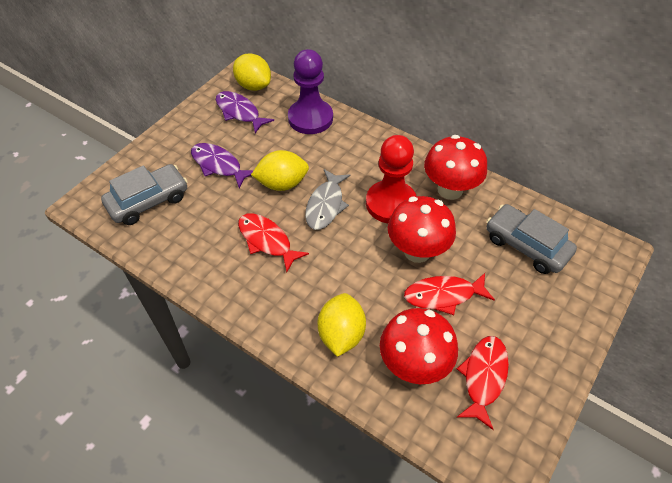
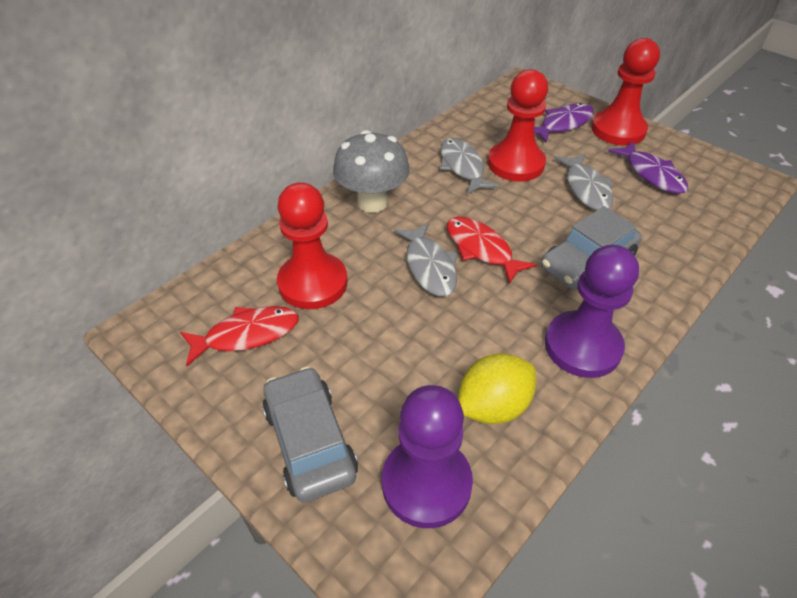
grey fish: [305,169,350,230] = 1 -> [394,223,457,296] [440,138,498,194] [554,154,613,211] = 3
grey mushroom: none = 0 -> [333,130,410,213] = 1
purple pawn: [288,49,333,134] = 1 -> [382,385,473,528] [545,245,639,378] = 2
red fish: [238,213,309,272] [404,273,495,315] [456,336,509,430] = 3 -> [180,306,299,367] [447,217,536,284] = 2
red mushroom: [380,308,458,384] [388,196,456,263] [424,135,487,200] = 3 -> none = 0
red pawn: [366,135,416,223] = 1 -> [277,182,347,309] [488,69,548,181] [591,38,660,145] = 3
yellow lemon: [233,53,271,91] [251,150,309,191] [317,293,366,357] = 3 -> [458,353,536,424] = 1

